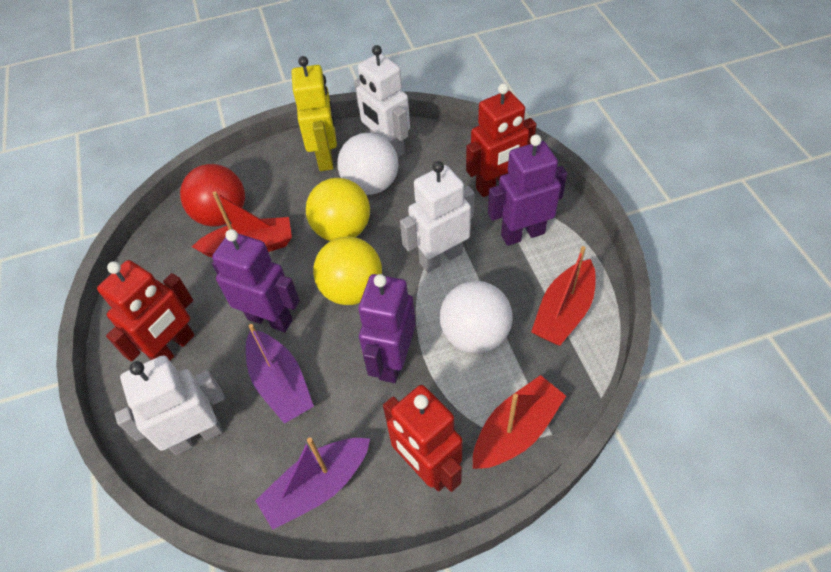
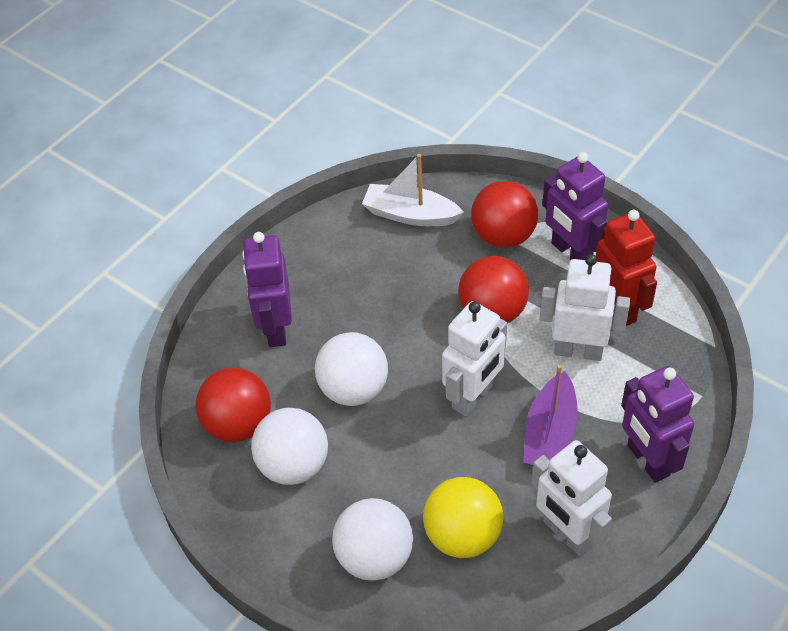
purple boat: [246,324,314,424] [255,437,370,530] = 2 -> [523,364,578,466] = 1
red ball: [180,164,245,227] = 1 -> [195,367,271,442] [459,256,529,323] [471,181,538,248] = 3
red boat: [192,191,292,257] [473,375,566,469] [531,246,596,346] = 3 -> none = 0
red robot: [97,260,195,362] [383,385,463,492] [466,83,536,197] = 3 -> [596,210,657,326] = 1
white ball: [337,133,399,195] [440,281,513,354] = 2 -> [251,408,328,485] [315,332,388,406] [332,498,413,581] = 3
white boat: none = 0 -> [362,154,464,226] = 1
yellow ball: [306,178,370,241] [313,237,382,305] = 2 -> [423,477,503,558] = 1
yellow robot: [291,56,337,171] = 1 -> none = 0

